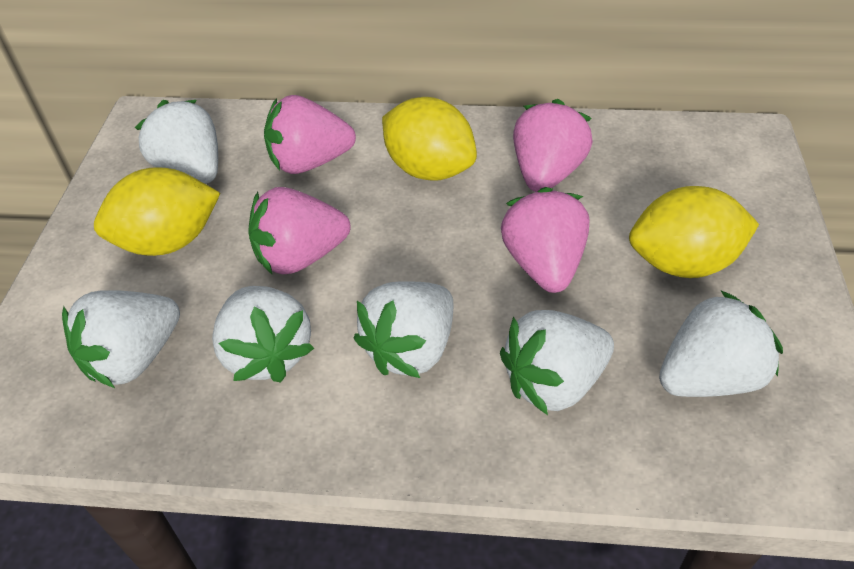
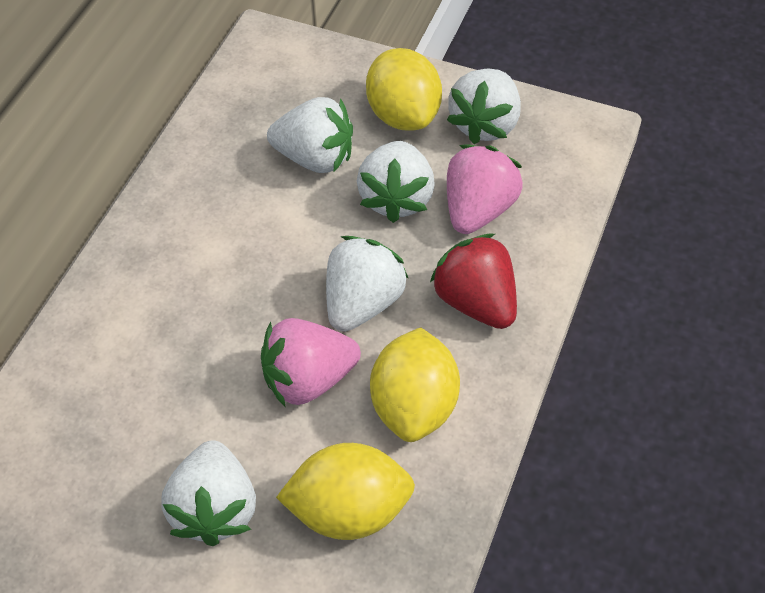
pink strawberry: [248,187,351,274] [264,95,356,174] [501,187,590,293] [513,99,593,192] = 4 -> [261,318,361,407] [447,145,523,234] = 2
red strawberry: none = 0 -> [430,234,517,329] = 1
white strawberry: [62,290,180,388] [135,100,218,184] [212,286,314,383] [354,281,453,378] [500,310,614,415] [659,290,783,397] = 6 -> [161,440,256,546] [267,97,353,173] [326,236,409,332] [357,141,435,223] [447,69,521,144] = 5

